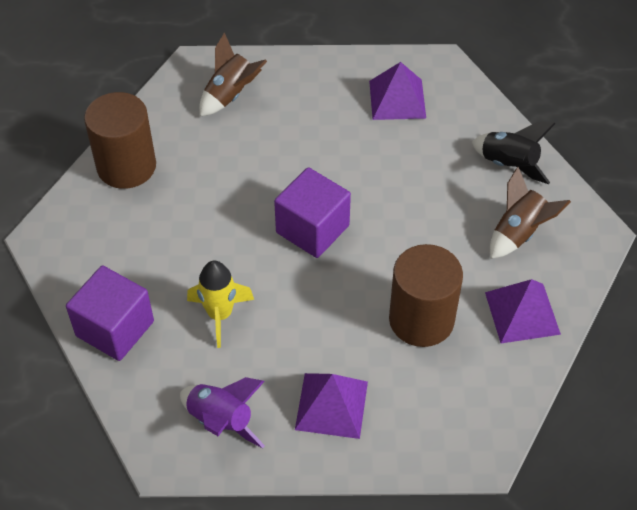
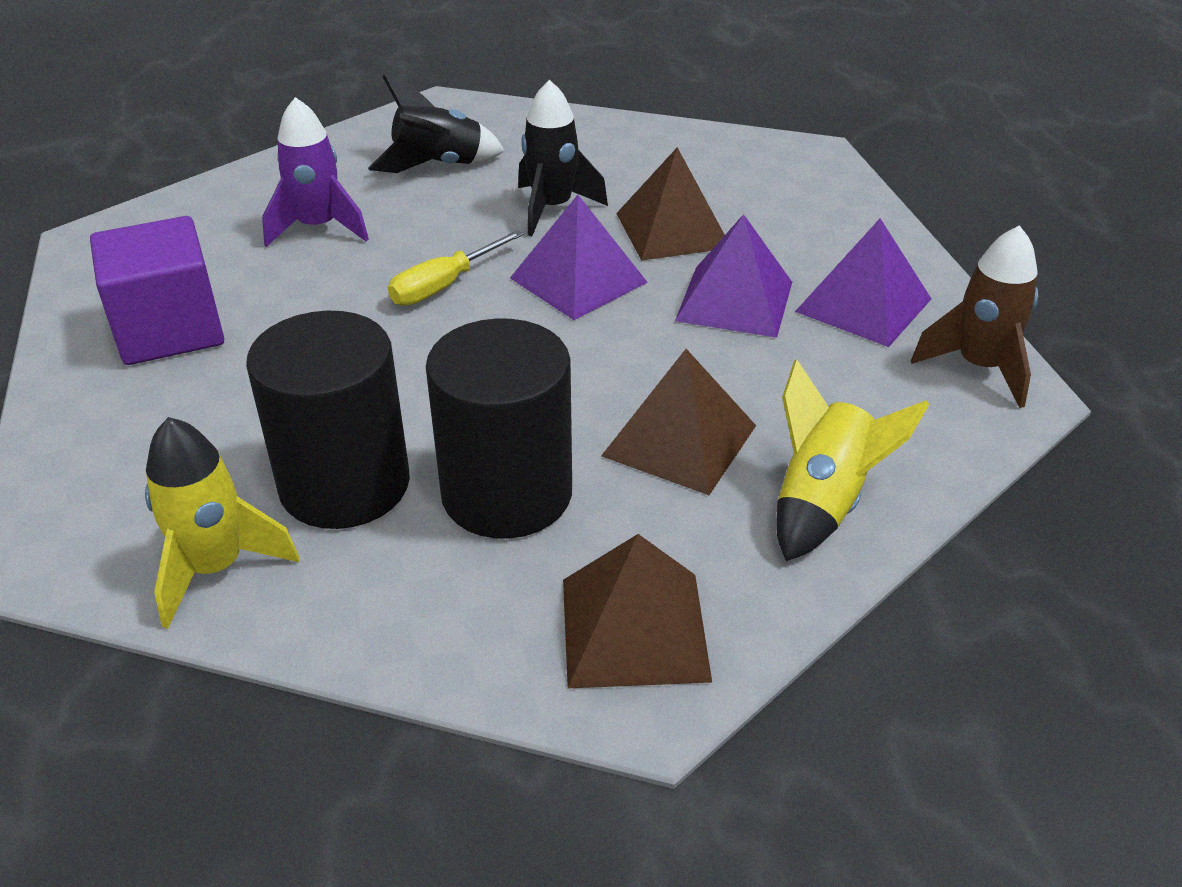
black cylinder: none = 0 -> [246,311,410,529] [426,319,572,539] = 2
black rocket: [472,122,556,184] = 1 -> [368,74,504,173] [518,80,608,236] = 2
brown cylinder: [84,92,156,189] [389,244,463,347] = 2 -> none = 0
brown pyramid: none = 0 -> [563,534,712,688] [601,349,756,495] [616,147,725,261] = 3
brown rocket: [199,32,267,116] [490,167,571,259] = 2 -> [911,225,1038,408] = 1
purple cube: [66,266,154,361] [274,167,351,258] = 2 -> [90,216,224,365] = 1
yellow rocket: [187,261,254,348] = 1 -> [145,417,300,629] [776,359,929,561] = 2
yellow screwdriver: none = 0 -> [388,230,524,306] = 1

